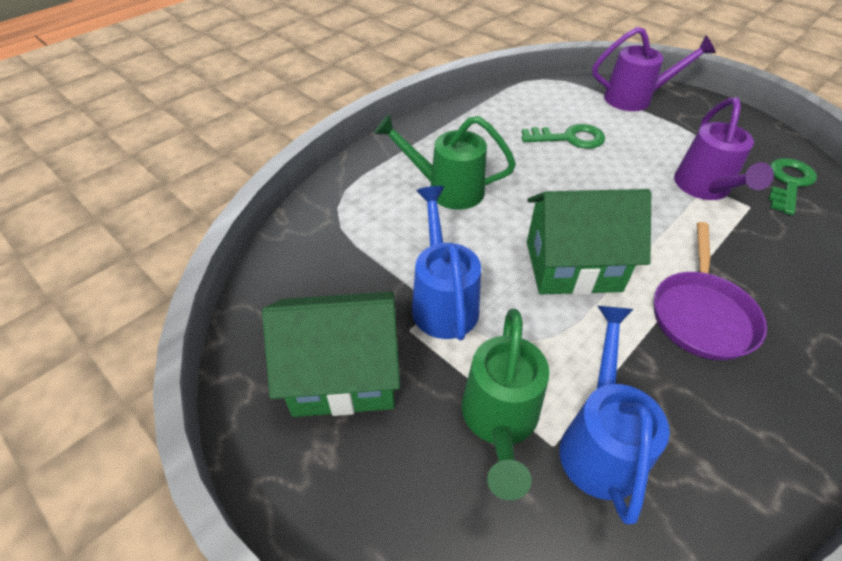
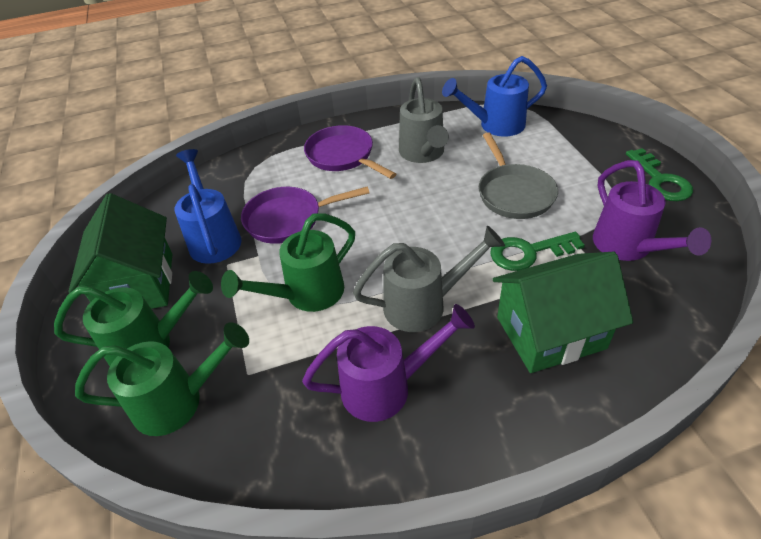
green watering can: [374,114,516,210] [462,309,550,500] = 2 -> [54,271,213,366] [75,322,249,436] [221,213,355,312] = 3
grey pan: none = 0 -> [479,132,558,219] = 1
grey watering can: none = 0 -> [353,226,505,332] [399,77,449,163] = 2
purple pan: [654,222,767,360] = 1 -> [241,186,370,244] [304,125,396,179] = 2

